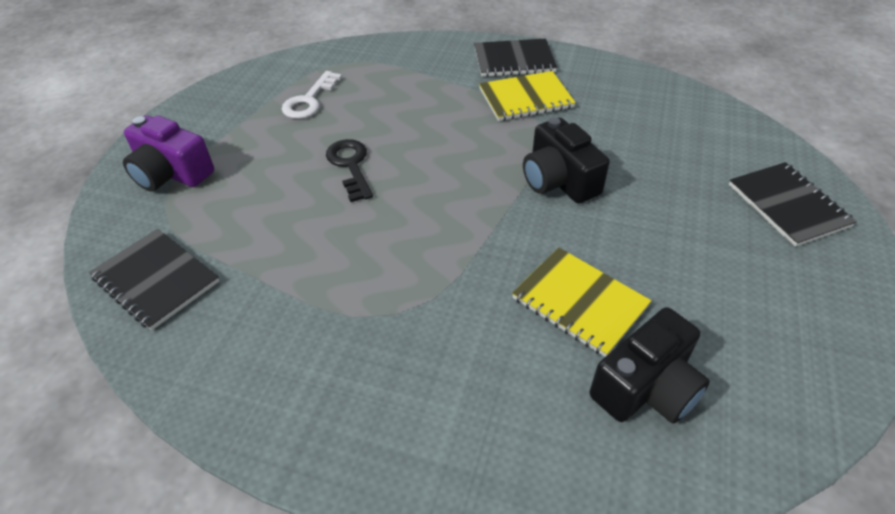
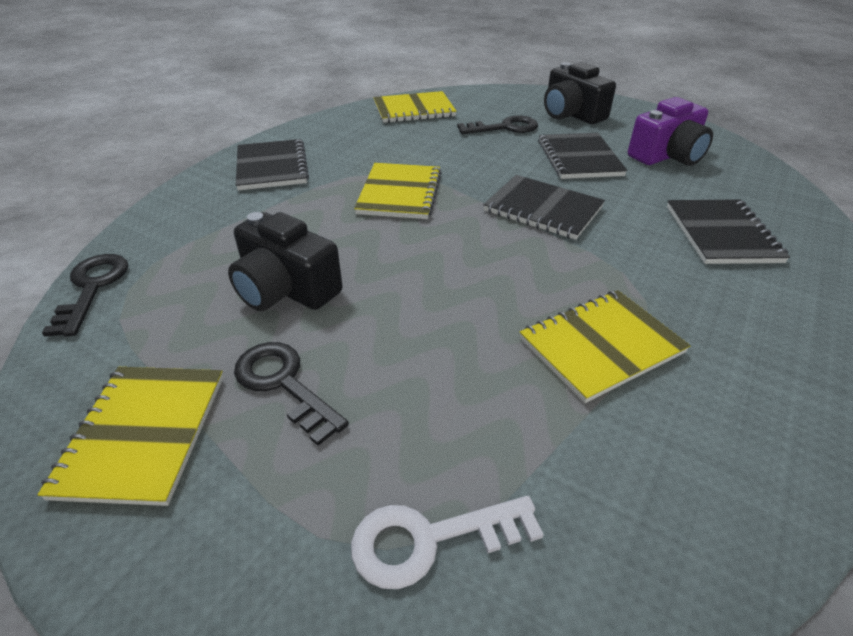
black key: [326,139,373,202] = 1 -> [42,254,128,337] [234,342,349,446] [457,115,538,134] = 3
black notebook: [89,229,219,331] [474,38,557,77] [729,162,857,247] = 3 -> [236,139,309,190] [483,175,605,240] [538,133,627,179] [667,199,790,264] = 4
yellow notebook: [479,71,576,121] [512,247,652,357] = 2 -> [37,367,223,506] [354,163,442,219] [373,91,457,123] [520,290,691,403] = 4

